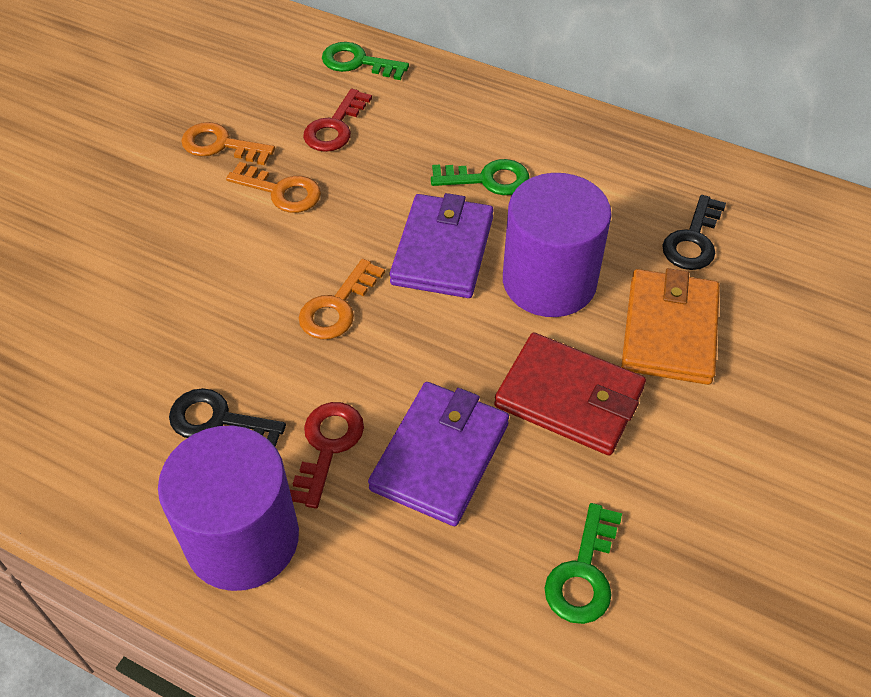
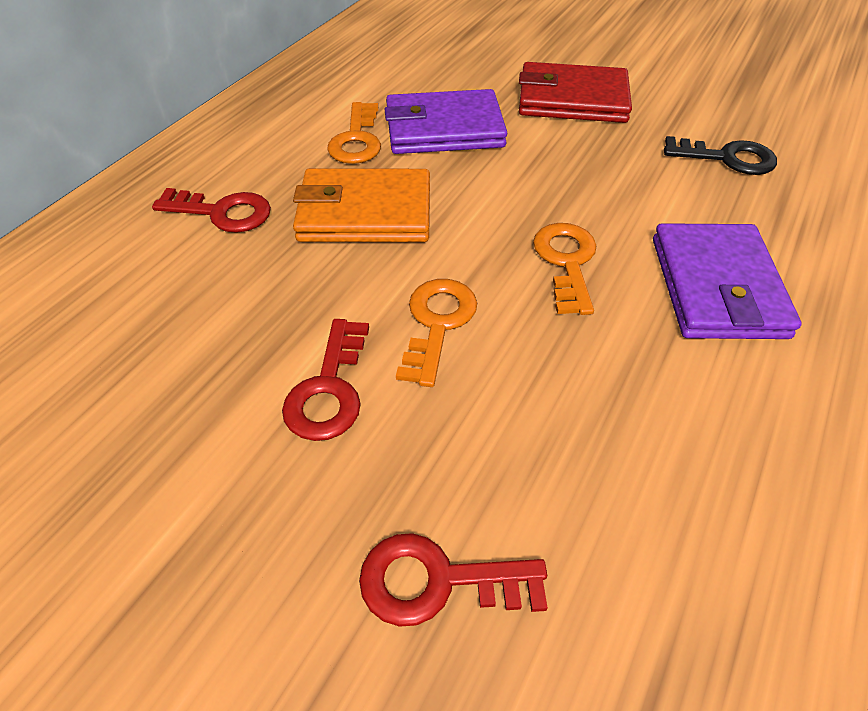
black key: [169,388,286,447] [662,195,726,270] = 2 -> [664,136,777,175] = 1
green key: [322,42,409,80] [431,159,530,195] [544,503,622,624] = 3 -> none = 0
purple cylinder: [158,426,299,591] [503,173,612,317] = 2 -> none = 0
red key: [290,402,364,508] [303,89,372,152] = 2 -> [152,188,271,233] [282,319,369,441] [359,533,548,627] = 3

